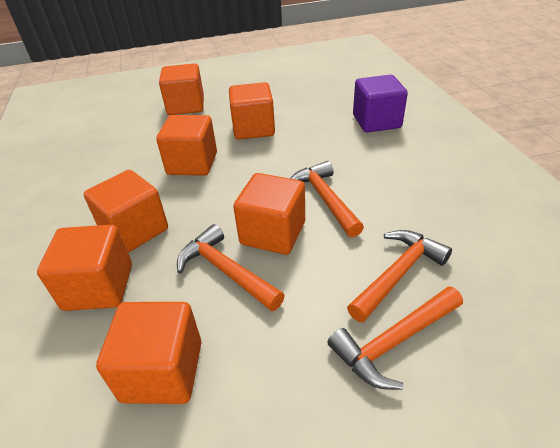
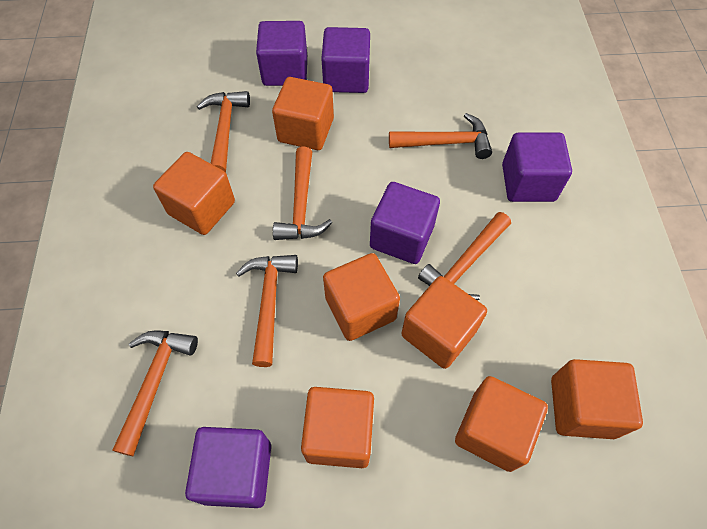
orange hammer: [177,224,285,311] [290,161,364,238] [327,286,463,390] [347,230,452,322] = 4 -> [112,330,198,456] [197,91,250,173] [236,255,298,367] [273,147,332,240] [389,113,492,159] [418,212,511,300] = 6
purple cube: [353,75,408,133] = 1 -> [185,427,271,508] [256,21,307,86] [321,27,370,93] [370,182,440,264] [502,133,572,202] = 5

